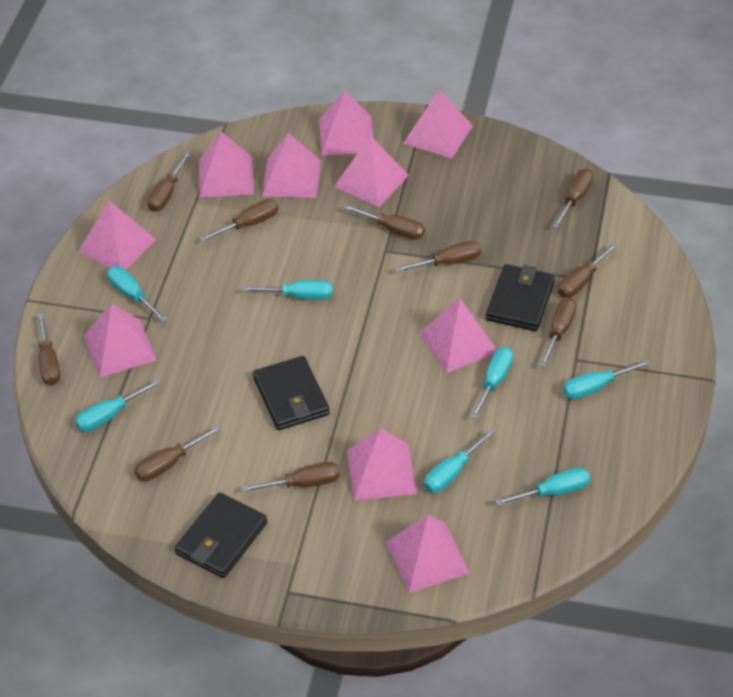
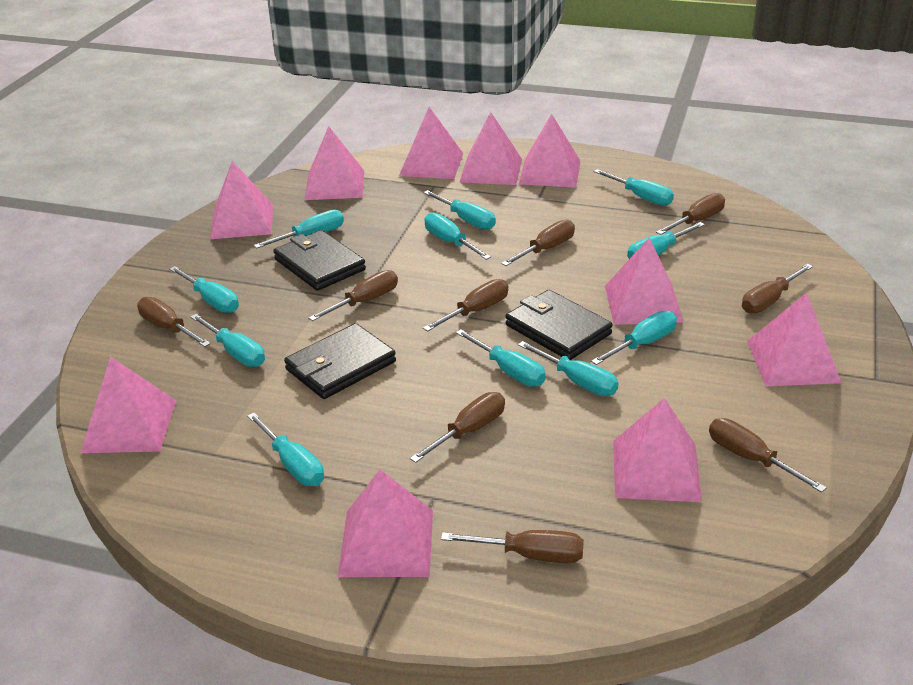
brown screwdriver: [38,313,60,385] [134,426,221,481] [147,152,191,212] [200,199,278,242] [241,462,340,492] [344,205,425,240] [395,241,481,272] [539,298,577,367] [552,169,594,228] [558,242,618,298] = 10 -> [137,297,211,347] [308,270,398,321] [410,392,505,463] [423,279,508,332] [441,530,584,563] [501,220,575,266] [656,193,725,235] [709,418,827,493] [742,264,813,313] = 9
turquoise screwdriver: [75,379,161,432] [107,266,167,322] [242,280,333,300] [424,429,495,493] [470,347,513,419] [495,467,590,506] [563,360,650,399] = 7 -> [169,266,239,313] [190,314,265,367] [247,412,324,486] [254,210,344,249] [423,190,496,230] [425,212,491,260] [456,329,546,387] [518,341,618,396] [591,311,677,365] [594,169,674,206] [627,222,705,259] = 11

